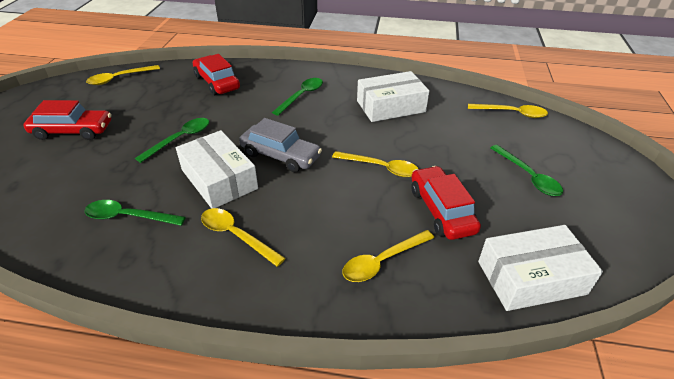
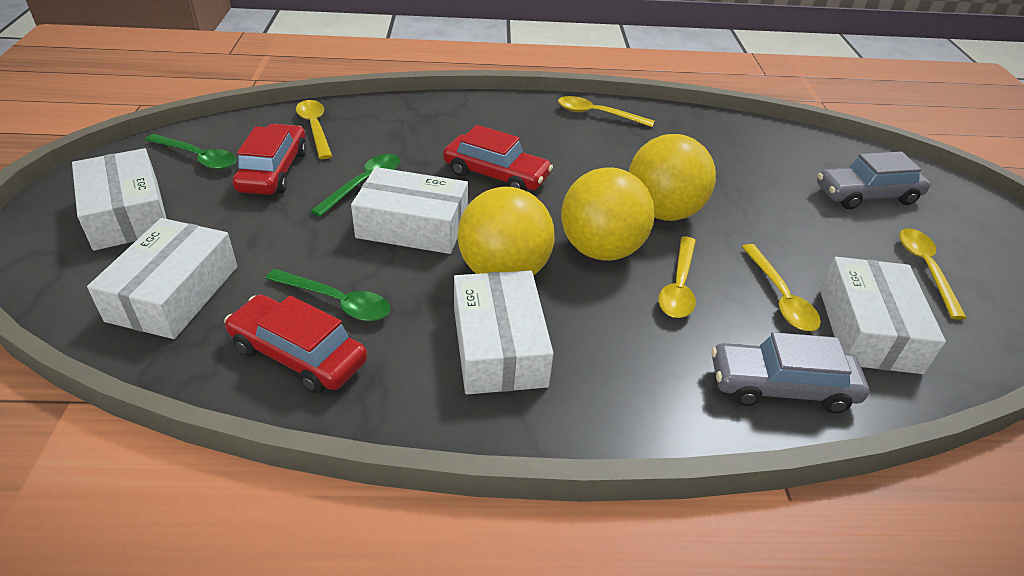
green spoon: [84,200,186,226] [135,118,209,163] [272,78,323,116] [491,145,563,196] = 4 -> [145,134,237,170] [265,269,390,321] [311,154,400,217] = 3
grey car: [239,118,322,172] = 1 -> [711,332,869,413] [817,152,930,209] = 2
white box: [176,130,258,209] [357,71,429,122] [478,225,603,311] = 3 -> [72,148,167,251] [87,218,237,339] [351,167,468,254] [454,270,554,394] [820,257,946,374] = 5
yellow ball: none = 0 -> [457,187,555,276] [561,167,655,261] [629,134,716,221] = 3

